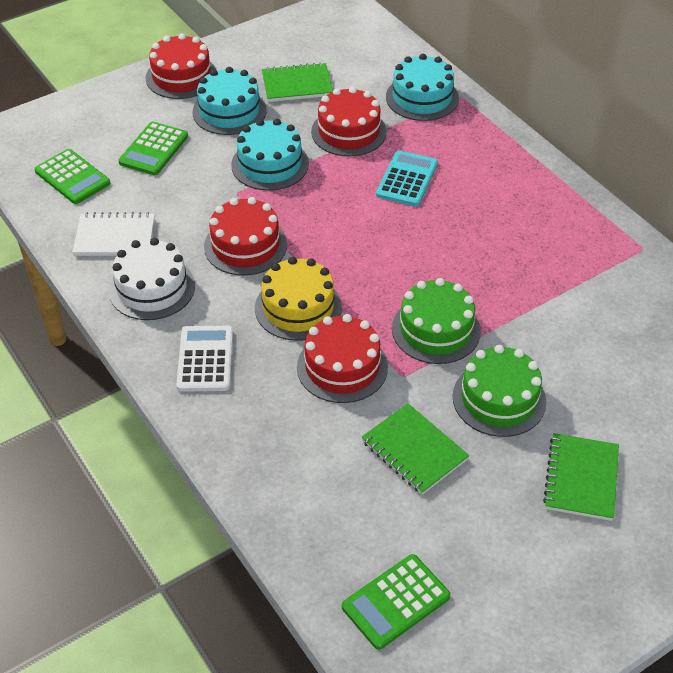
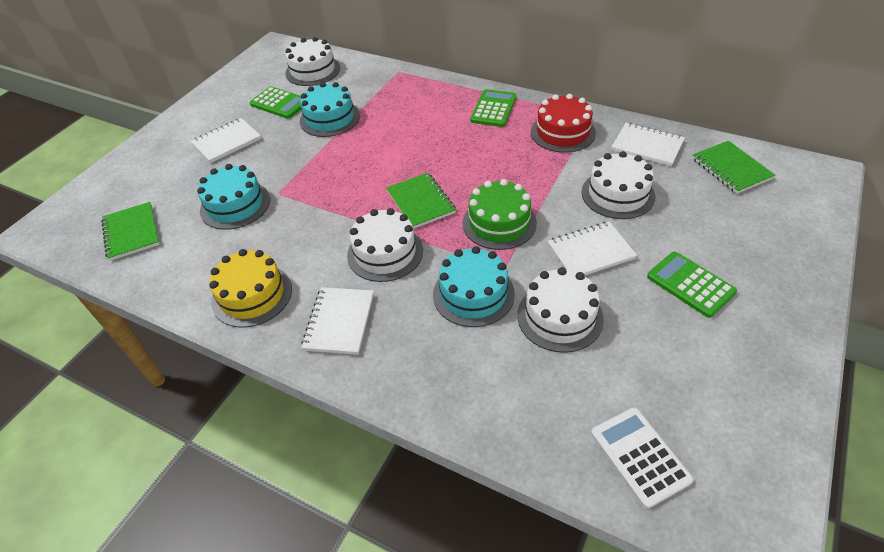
green cake: [392,278,481,364] [452,345,546,437] = 2 -> [462,179,537,250] = 1
red cake: [146,33,216,99] [204,197,287,276] [297,314,388,403] [311,87,387,156] = 4 -> [531,94,596,153] = 1
turquoise calculator: [376,151,438,206] = 1 -> none = 0
white cake: [109,238,195,320] = 1 -> [285,37,340,86] [347,208,423,282] [517,267,604,353] [581,151,655,219] = 4
white notebook: [73,212,155,256] = 1 -> [191,118,261,163] [301,287,374,355] [548,221,637,275] [611,123,685,166] = 4

